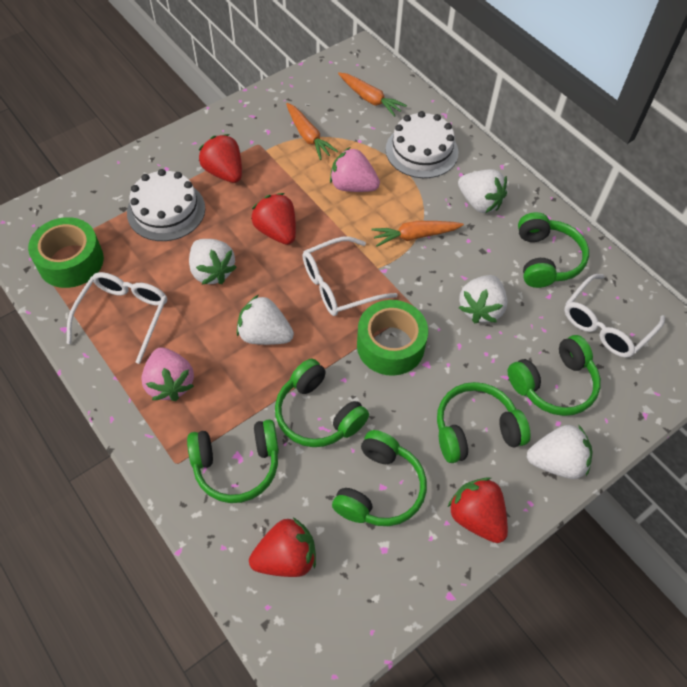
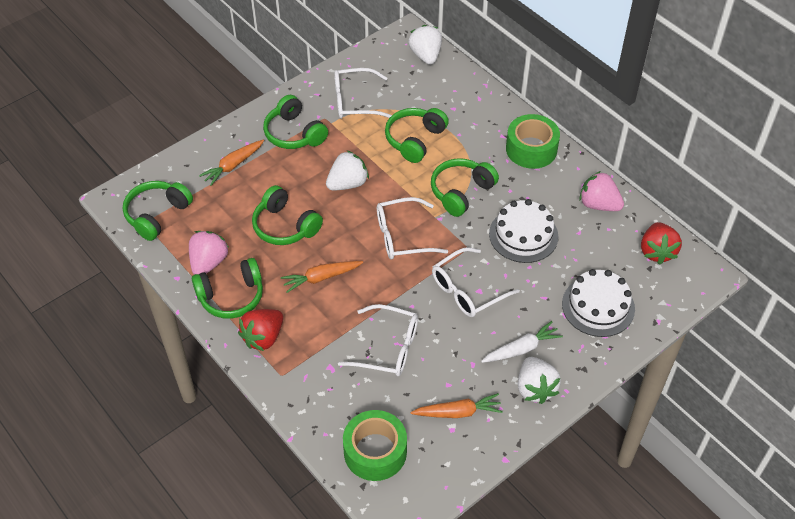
red strawberry: [199,134,242,183] [249,518,316,577] [251,193,296,245] [448,477,508,543] = 4 -> [238,309,283,351] [641,222,682,265] = 2
white carrot: none = 0 -> [481,321,563,363] = 1
white glasses: [67,272,167,364] [303,237,398,316] [564,274,665,358] = 3 -> [334,68,392,119] [338,304,418,376] [377,197,449,259] [432,247,520,317] = 4
white strawberry: [189,239,237,285] [237,295,294,345] [458,169,507,213] [459,275,507,323] [527,424,592,479] = 5 -> [326,150,369,190] [408,25,442,65] [518,357,561,404] = 3

